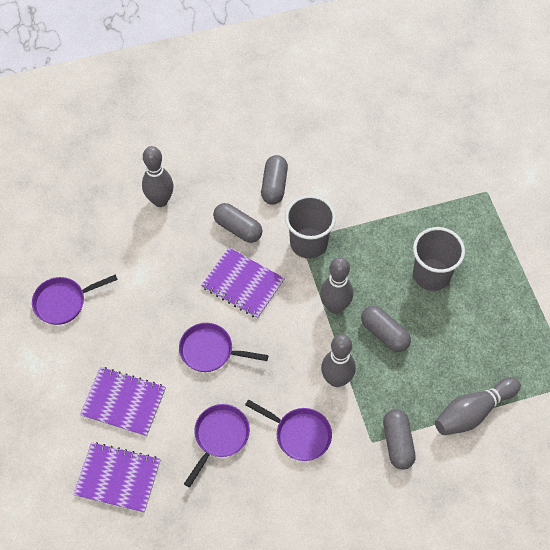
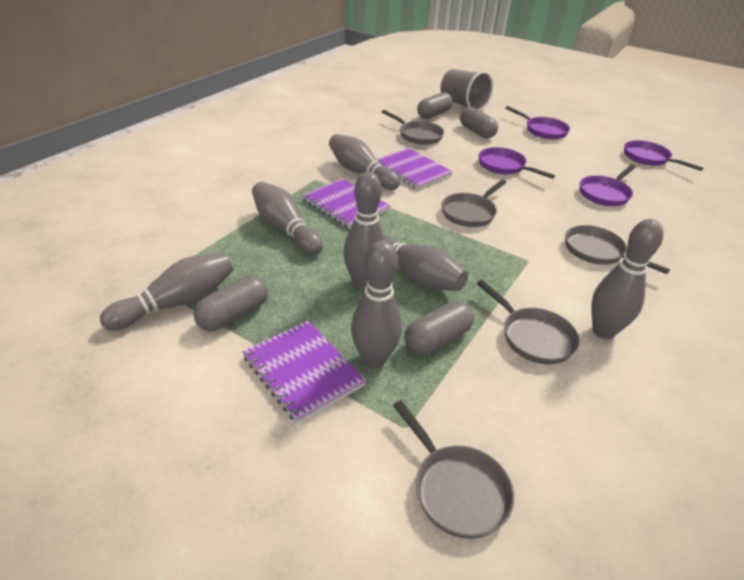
grey bowling pin: [142,146,174,207] [320,257,353,314] [321,334,356,387] [435,377,521,435] = 4 -> [100,252,233,330] [252,182,323,255] [329,134,400,190] [343,172,385,289] [351,240,402,368] [383,234,468,291] [591,219,663,339] = 7
grey cup: [285,195,336,259] [413,227,465,291] = 2 -> [441,69,493,111] = 1
grey pan: none = 0 -> [382,110,444,145] [393,400,514,539] [441,179,507,227] [477,280,579,364] [565,225,670,274] = 5

